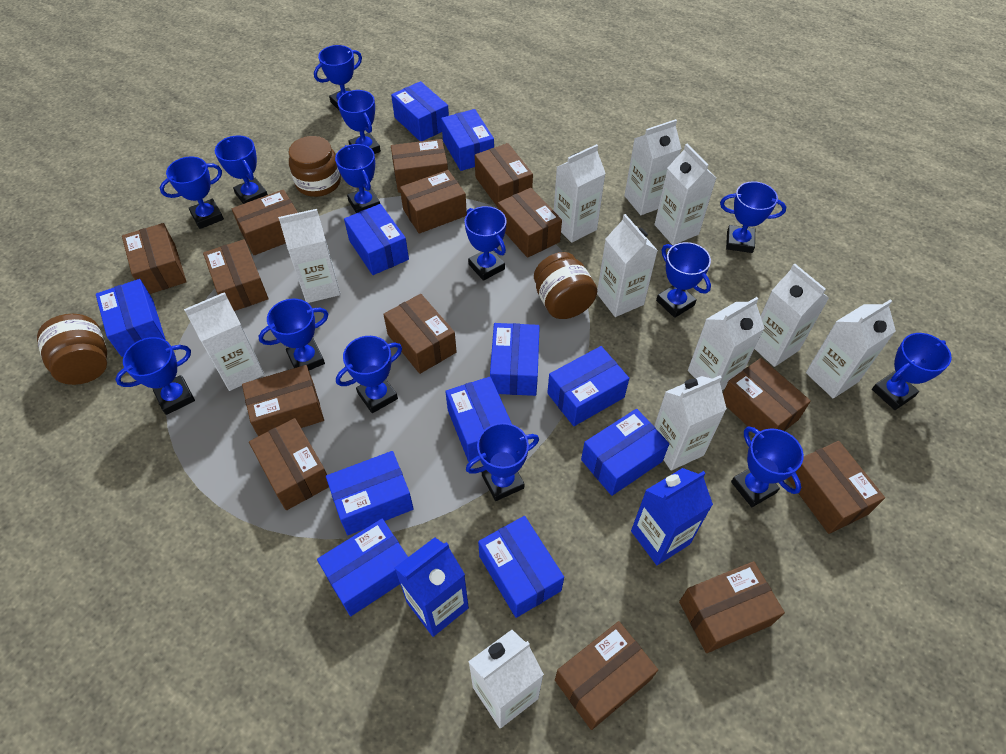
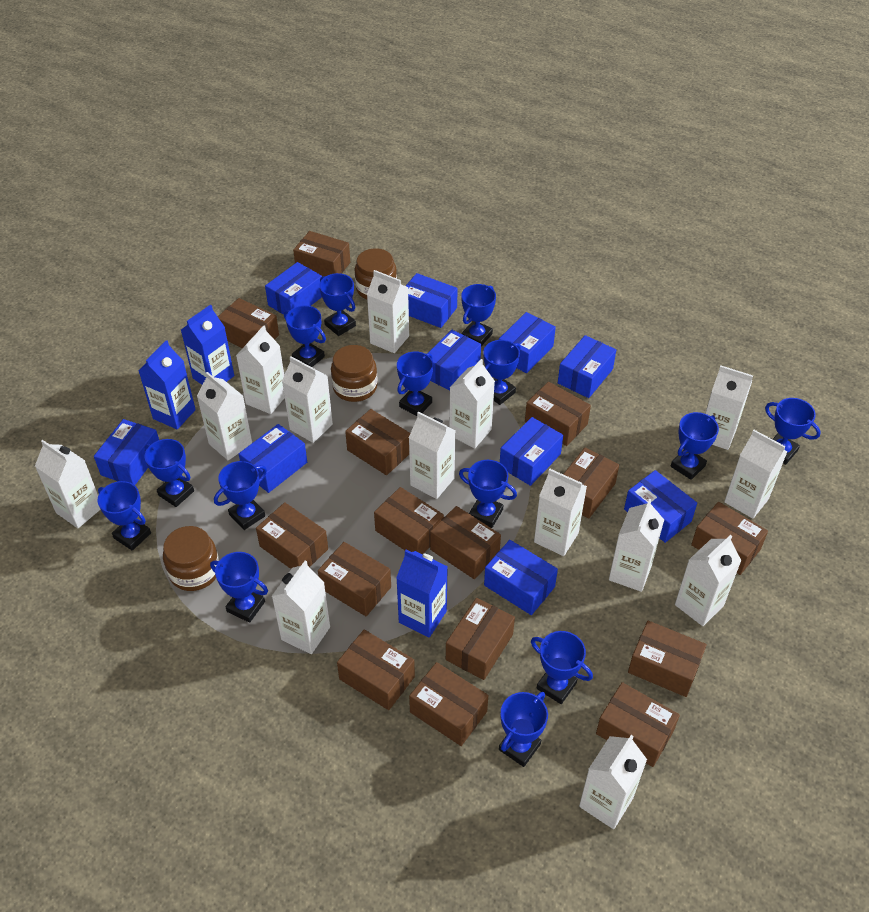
blue box: [96,279,166,357] [317,519,408,616] [326,451,414,535] [344,204,409,275] [391,81,449,141] [441,109,494,171] [445,377,512,462] [478,516,564,618] [490,323,540,396] [547,346,629,426] [581,409,669,496] = 11 -> [94,419,159,485] [239,424,307,493] [265,262,322,315] [406,273,458,328] [428,330,481,391] [484,540,558,615] [499,312,556,373] [500,417,563,486] [558,335,616,398] [624,470,697,543] = 10
blue carton: [395,537,469,637] [631,468,713,565] = 2 -> [138,340,196,429] [181,304,234,385] [396,550,448,637] = 3
brown box: [122,223,187,294] [203,239,269,311] [232,189,298,255] [242,365,324,436] [249,418,329,510] [383,294,457,374] [391,139,448,193] [400,170,467,234] [475,143,533,207] [498,188,562,258] [555,621,658,730] [679,561,785,653] [723,358,811,431] [787,441,885,534] = 14 -> [218,298,279,348] [256,502,328,569] [293,231,350,277] [318,542,391,616] [337,629,415,710] [345,409,410,475] [374,487,444,554] [409,662,488,746] [430,506,501,579] [446,598,515,680] [525,382,591,446] [563,448,619,518] [596,682,680,767] [628,620,707,697] [691,502,768,575] = 15
white carton: [184,292,264,391] [278,209,340,303] [468,630,544,728] [554,144,606,243] [597,214,658,317] [624,119,682,215] [654,144,716,245] [654,376,727,471] [688,297,765,390] [755,264,829,367] [806,299,896,398] = 11 -> [35,440,101,528] [197,372,252,460] [236,325,285,414] [272,561,330,654] [282,356,333,443] [367,270,409,353] [409,411,456,499] [449,359,495,448] [534,469,587,556] [579,735,647,829] [609,499,664,592] [675,535,742,626] [705,366,753,450] [724,430,787,519] = 14

